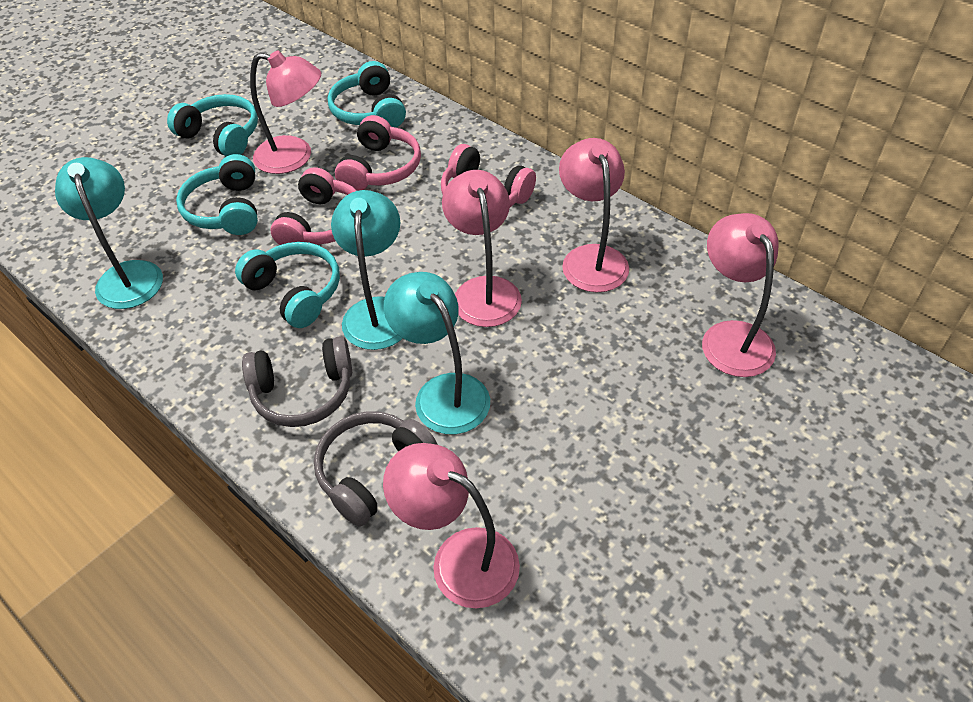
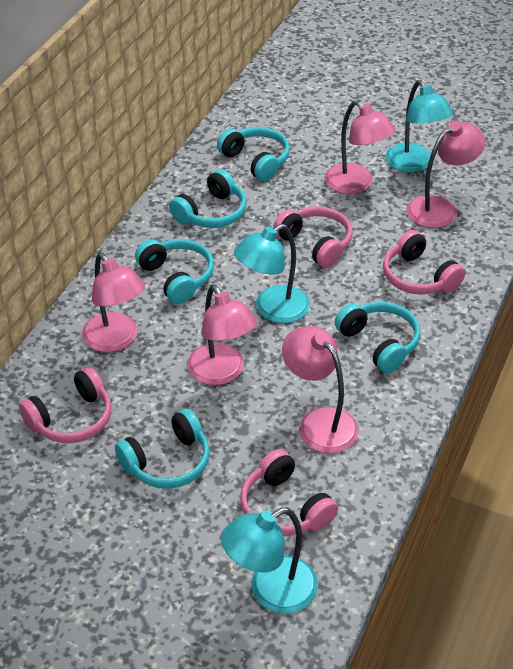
grey headphones: [242,336,352,427] [314,411,438,526] = 2 -> none = 0
pink headphones: [271,167,357,245] [335,115,421,191] [441,144,536,207] = 3 -> [19,367,112,443] [240,449,338,536] [273,206,353,268] [383,230,465,294] = 4
turquoise headphones: [167,94,258,157] [176,154,258,235] [235,242,340,328] [328,61,406,128] = 4 -> [115,409,210,489] [135,239,214,304] [169,169,247,228] [217,127,290,181] [335,302,420,373] = 5

